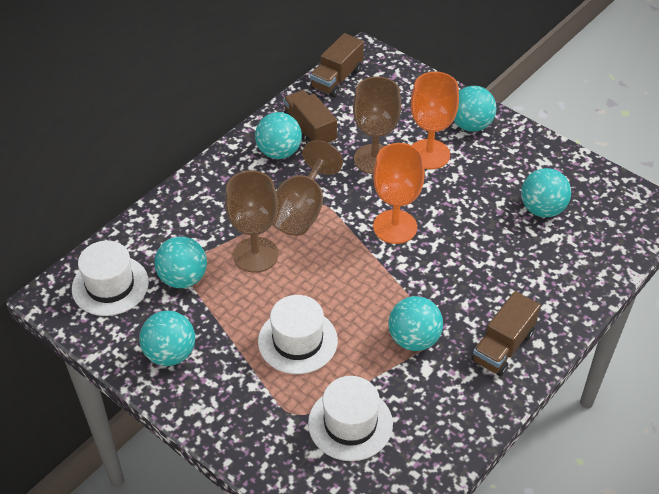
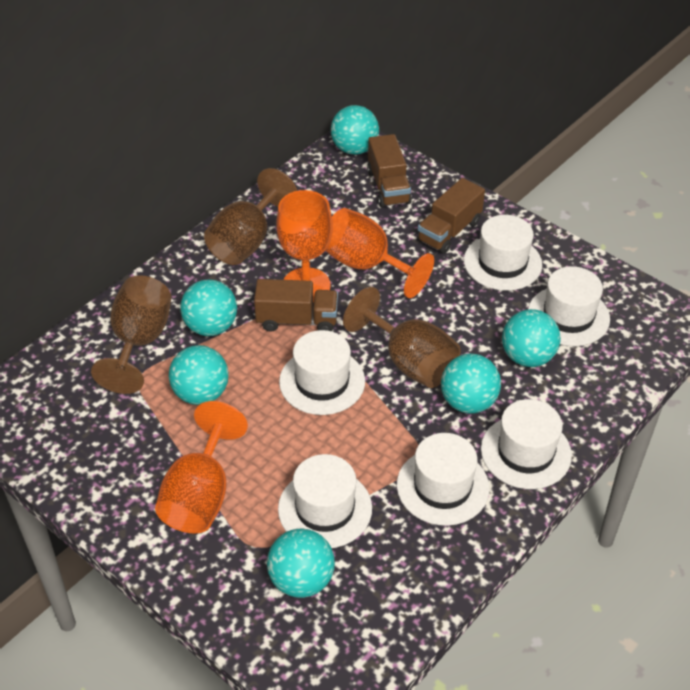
orange goblet: [373,143,425,244] [411,72,459,169] = 2 -> [155,401,248,534] [276,190,333,302] [325,208,434,298] = 3
white hat: [72,240,149,316] [258,295,338,374] [308,376,393,461] = 3 -> [278,454,372,548] [279,330,365,415] [397,433,489,526] [464,215,542,291] [481,399,572,489] [528,266,610,346] = 6

